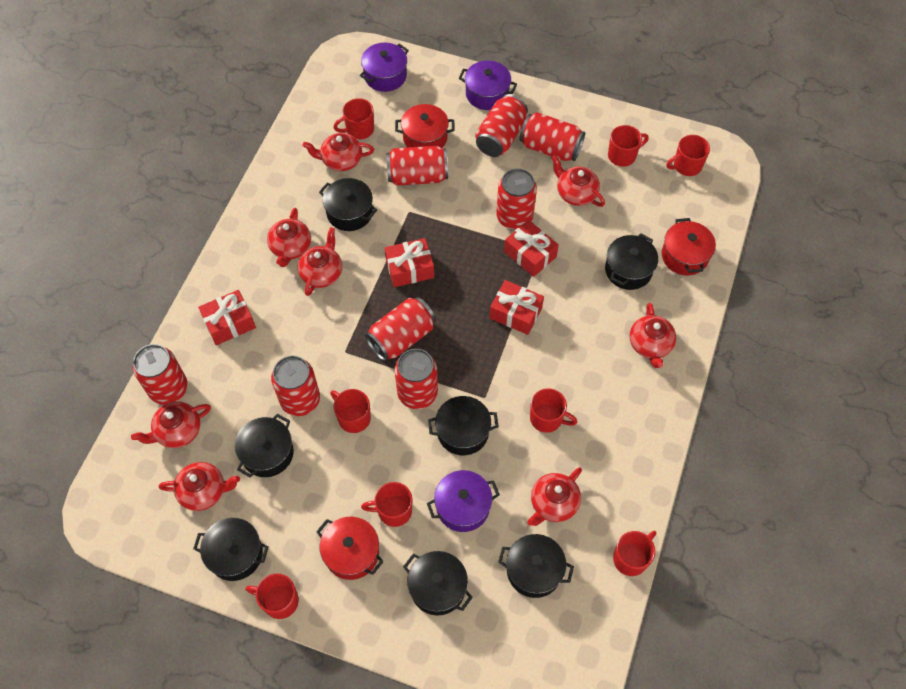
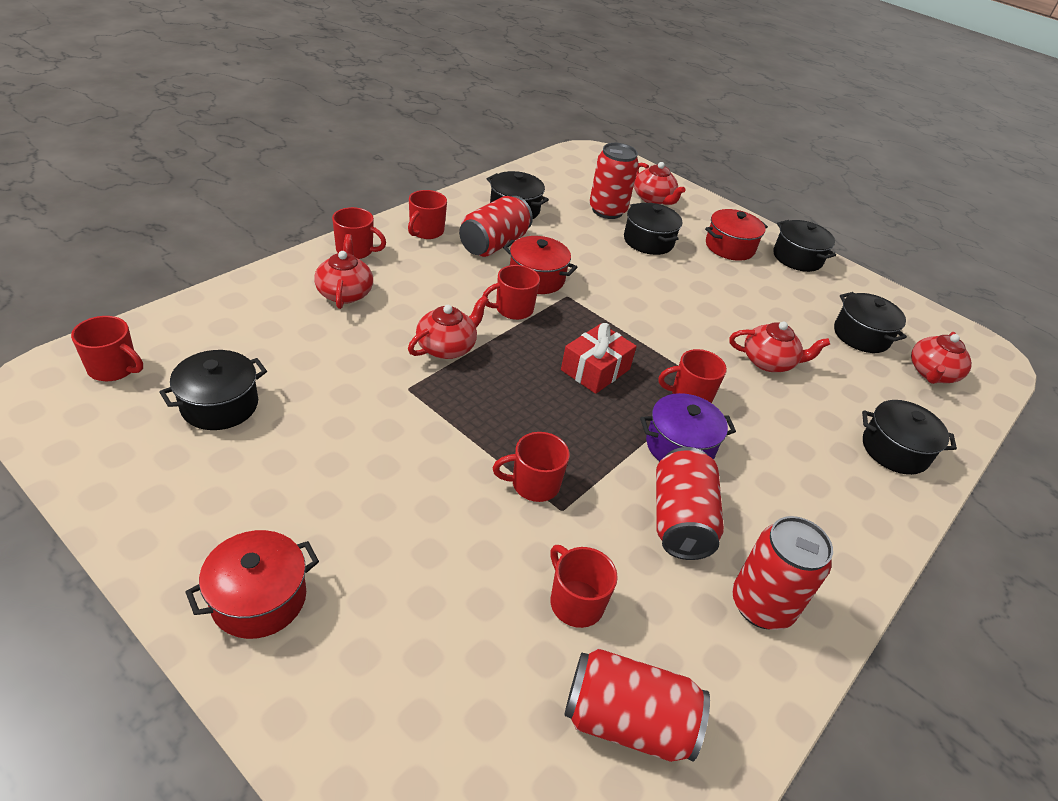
black pot: [193,518,269,581] [235,414,294,477] [319,178,377,231] [403,551,473,616] [428,396,499,455] [498,534,574,598] [605,233,658,290] = 7 -> [159,350,267,430] [487,171,549,219] [624,203,682,255] [773,220,836,272] [834,292,907,353] [862,400,957,475] = 6
purple pot: [360,43,409,92] [427,470,500,532] [459,60,517,110] = 3 -> [640,393,736,461] = 1
red can: [133,344,188,405] [271,356,320,416] [365,297,436,362] [386,146,448,186] [394,349,438,409] [475,94,528,157] [496,168,537,230] [520,112,585,161] = 8 -> [459,196,533,257] [564,648,710,762] [589,143,639,219] [656,447,724,560] [732,516,833,630] = 5
red gift: [198,290,256,345] [385,238,434,287] [490,280,544,335] [504,220,559,277] = 4 -> [561,323,637,394] = 1
red mug: [246,573,299,619] [330,389,371,433] [333,98,374,139] [361,482,412,527] [530,388,577,433] [608,125,649,167] [613,531,657,576] [666,135,710,176] = 8 -> [71,316,143,381] [332,207,386,259] [408,190,447,239] [483,265,540,320] [492,432,570,502] [550,545,618,628] [659,349,727,403] = 7
red teapot: [131,401,211,448] [159,462,240,511] [267,208,311,267] [298,227,342,296] [303,133,374,171] [527,467,582,526] [551,155,605,207] [630,303,676,368] = 8 -> [314,234,373,309] [408,296,489,359] [634,162,686,205] [729,322,830,372] [911,332,972,384] = 5

